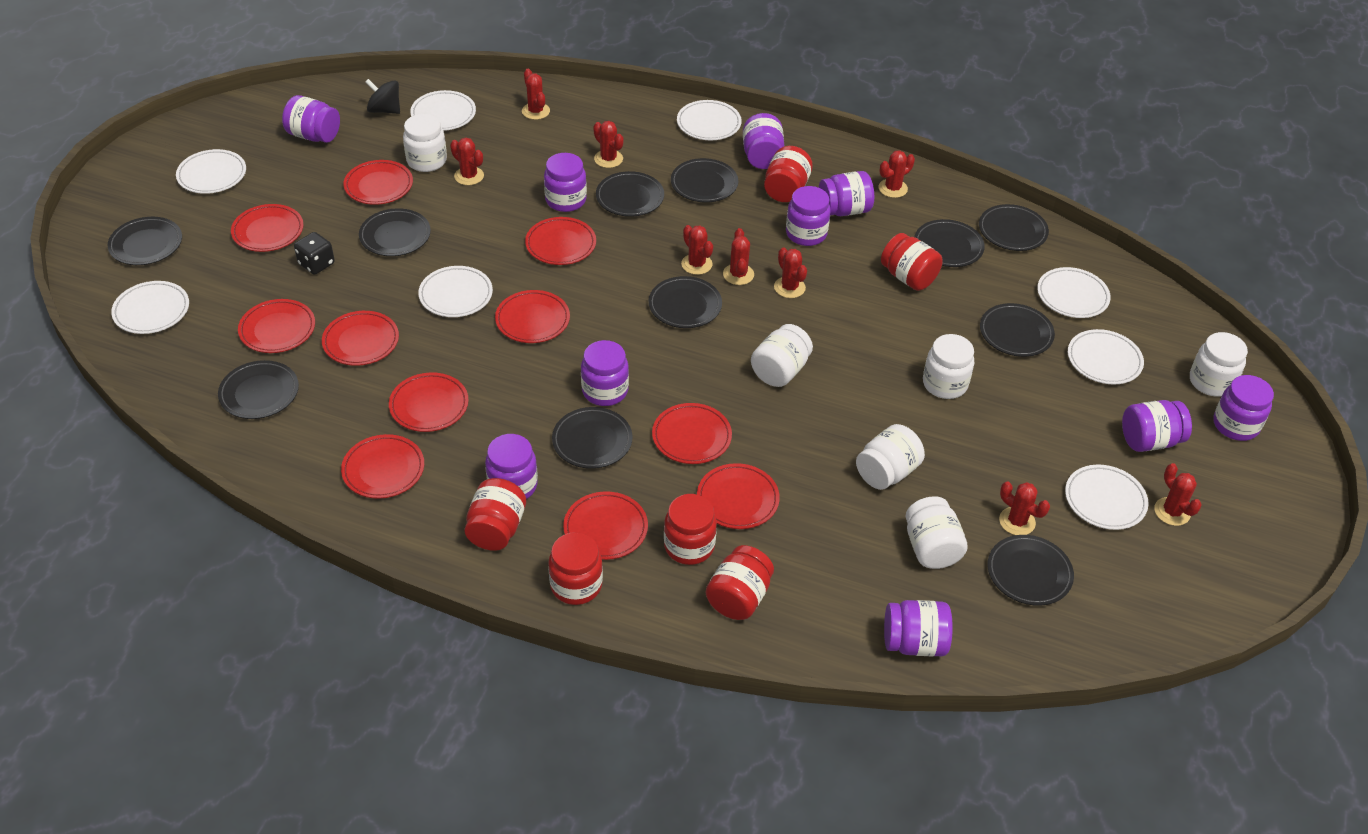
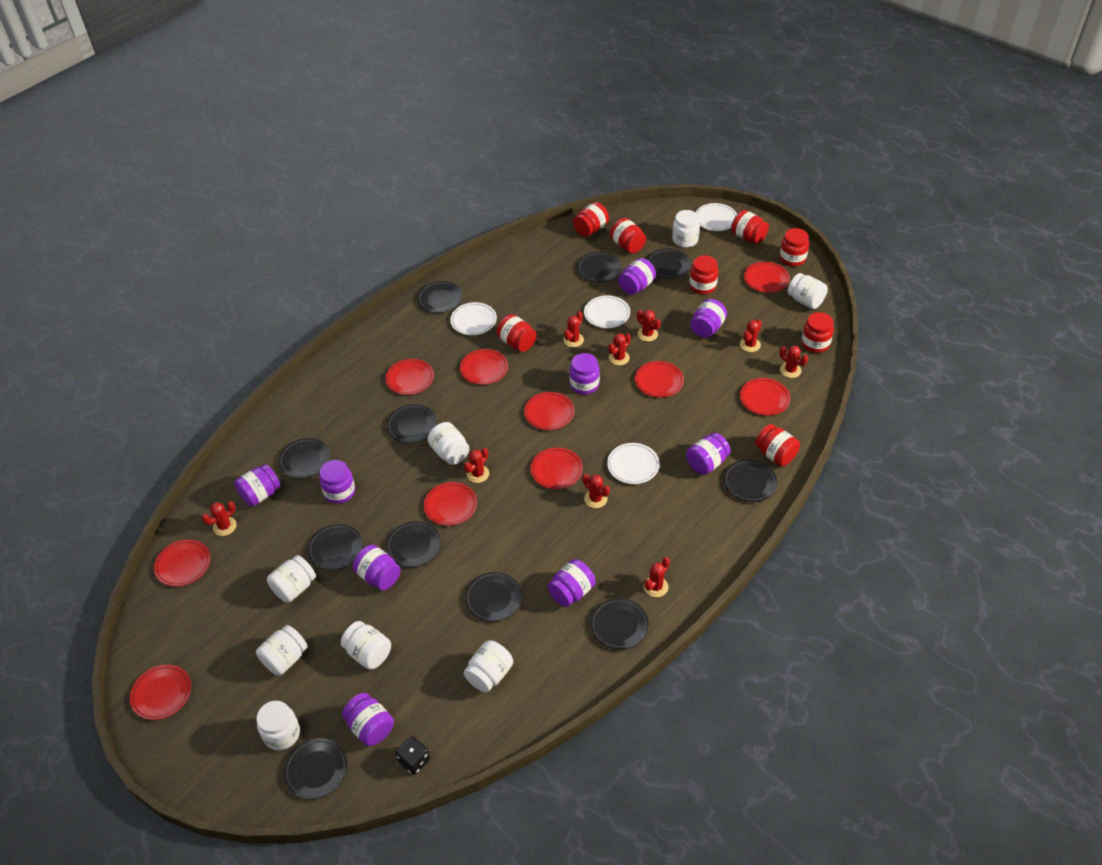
black spinning top: [365,79,400,114] = 1 -> none = 0
purple jar: [282,95,340,143] [485,434,538,499] [544,153,587,212] [581,340,629,406] [743,113,784,169] [786,186,831,246] [819,171,874,216] [884,600,953,656] [1122,400,1192,452] [1213,375,1274,441] = 10 -> [234,464,281,507] [320,460,355,504] [342,693,394,746] [353,545,401,590] [547,559,595,607] [569,353,600,395] [618,258,656,295] [686,433,731,475] [690,299,727,338] = 9
red jar: [464,478,526,551] [548,532,603,605] [664,494,717,565] [706,545,774,620] [764,146,813,202] [881,233,943,291] = 6 -> [497,314,536,352] [573,202,609,237] [610,218,646,253] [689,255,718,294] [731,210,769,244] [755,424,800,467] [779,228,809,266] [801,312,834,353] = 8
red plate: [231,204,304,252] [238,299,315,353] [322,311,399,366] [341,434,424,499] [344,160,413,205] [389,372,469,432] [495,290,570,343] [525,217,596,265] [563,491,648,560] [652,403,732,464] [697,463,780,529] = 11 -> [130,664,191,720] [154,540,210,587] [385,359,434,395] [424,482,477,526] [460,349,508,385] [524,392,574,430] [531,448,583,489] [635,361,684,398] [740,378,790,416] [744,262,790,293] = 10
white jar: [403,114,447,172] [751,324,813,387] [856,424,925,490] [905,496,968,569] [923,334,974,399] [1190,332,1248,397] = 6 -> [256,625,308,676] [256,701,300,750] [267,555,316,603] [341,621,391,670] [428,422,469,465] [464,640,513,693] [672,210,700,248] [788,273,828,309] = 8
white plate: [111,281,189,334] [176,149,246,194] [410,90,476,131] [418,266,493,317] [677,100,742,140] [1037,267,1111,318] [1065,465,1148,530] [1068,329,1144,385] = 8 -> [450,302,497,335] [584,295,630,328] [607,443,660,484] [696,203,737,231] = 4

